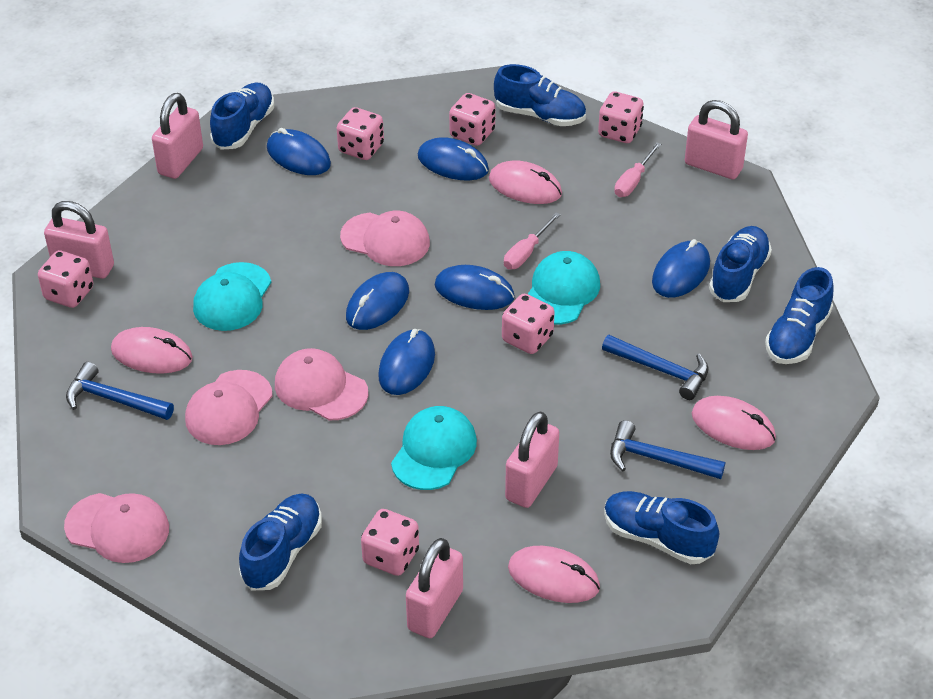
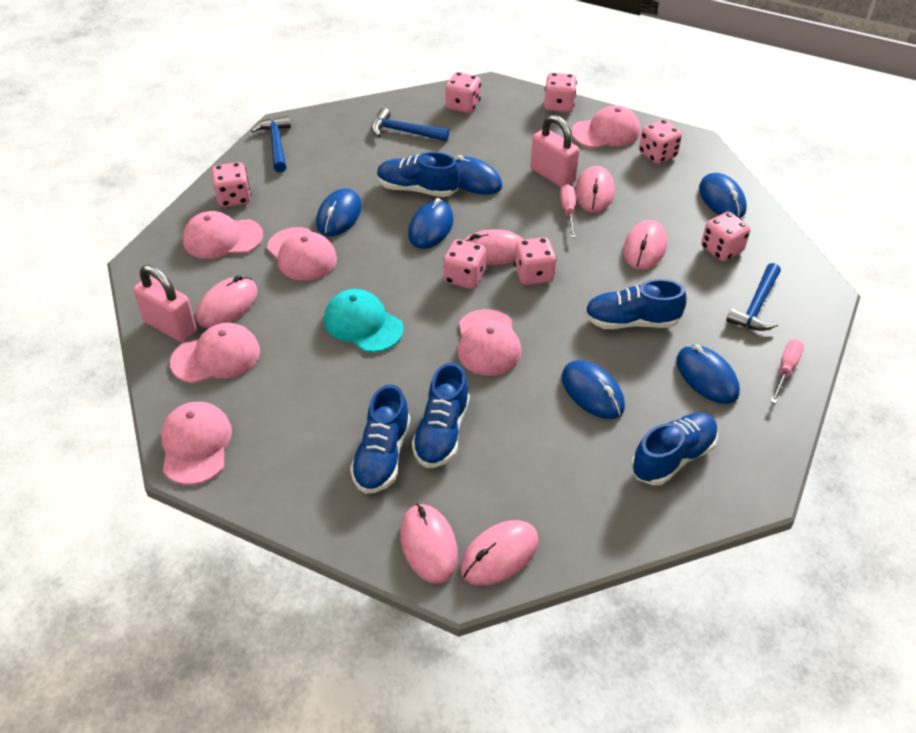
blue shoe: [210,83,274,150] [239,494,322,591] [494,64,586,126] [604,491,719,564] [709,226,772,302] [765,267,834,364] = 6 -> [350,385,410,494] [377,152,460,197] [412,363,470,468] [584,279,687,329] [631,413,718,485] = 5
pink cap: [64,493,169,563] [185,370,273,445] [275,348,368,420] [340,211,430,266] = 4 -> [161,402,232,485] [170,323,260,384] [183,211,263,259] [267,227,337,281] [457,309,521,376] [572,105,640,148] = 6
pink dice: [38,250,93,308] [337,107,384,160] [361,509,419,576] [449,93,495,146] [502,294,555,354] [598,92,644,143] = 6 -> [212,162,251,207] [443,239,486,289] [445,72,481,113] [514,237,557,285] [544,73,577,112] [639,119,682,164] [701,212,750,261] = 7
pink mouse: [111,327,193,374] [489,160,562,204] [508,546,600,603] [692,396,776,450] = 4 -> [196,275,258,328] [400,504,458,584] [460,520,539,586] [464,229,524,265] [575,166,614,213] [623,220,667,270] = 6
pink padlock: [44,201,114,279] [152,93,203,179] [406,538,463,638] [505,411,559,508] [685,100,748,179] = 5 -> [133,265,197,342] [530,115,579,187] = 2
turquoise cap: [193,262,271,331] [391,406,477,490] [528,251,600,325] = 3 -> [324,289,403,352] = 1

